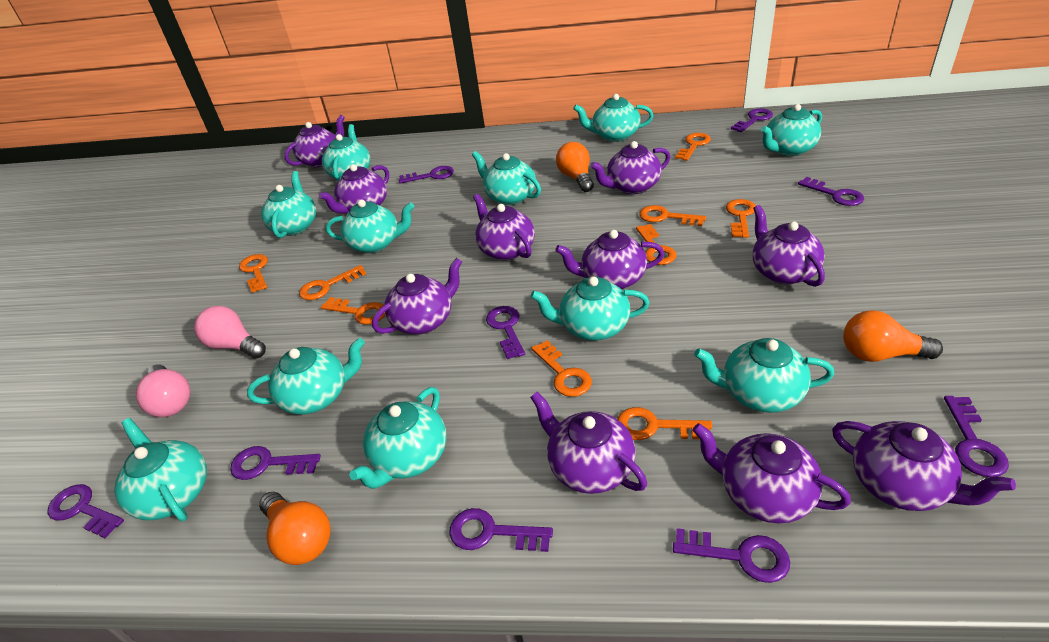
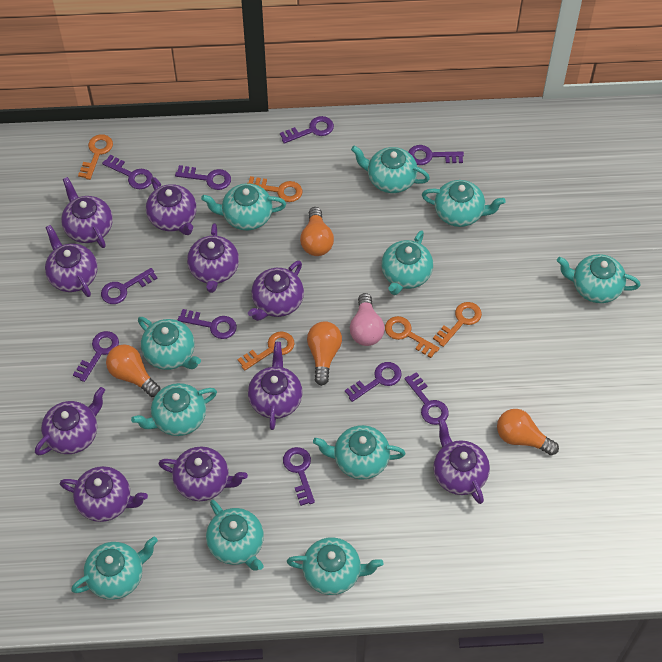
orange key: [239,254,268,293] [299,265,366,300] [321,297,385,325] [531,340,592,397] [617,407,712,440] [636,224,677,265] [639,205,706,226] [675,133,711,161] [726,199,756,238] = 9 -> [78,134,113,180] [238,332,295,371] [249,176,302,202] [385,316,440,358] [433,302,482,347] = 5
orange light bulb: [259,492,331,565] [556,142,594,192] [843,310,943,362] = 3 -> [106,344,160,397] [300,207,334,256] [307,321,342,386] [497,409,559,456] = 4
pink light bulb: [136,364,190,417] [194,306,266,359] = 2 -> [350,293,385,346] = 1
purple key: [47,484,124,538] [230,446,321,480] [399,166,454,184] [449,508,553,552] [486,306,525,359] [673,528,790,583] [731,108,773,132] [798,177,864,206] [944,396,1009,477] = 9 -> [73,331,119,382] [101,268,158,304] [102,155,153,189] [175,165,231,190] [178,309,237,339] [280,116,334,144] [283,447,315,506] [345,362,402,402] [404,372,449,425] [408,145,464,165] = 10

